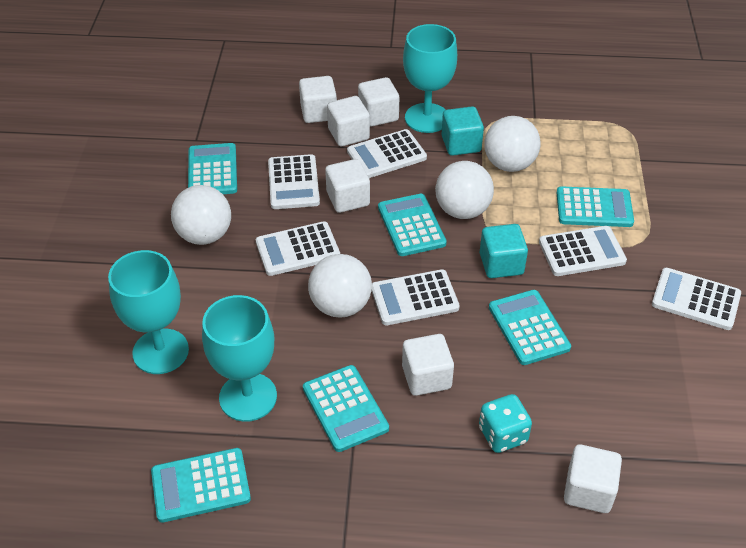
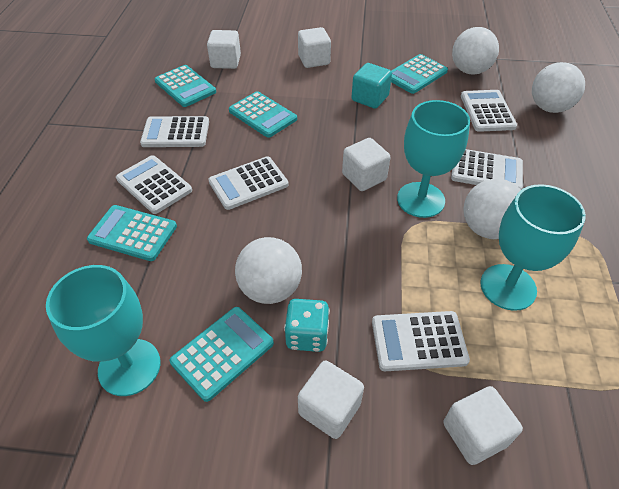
turquoise calculator: [151,448,251,523] [188,143,237,194] [303,365,389,452] [378,194,447,256] [489,290,571,365] [557,186,634,227] = 6 -> [87,205,177,261] [155,65,216,107] [170,307,274,402] [229,91,297,138] [391,54,448,94] = 5
turquoise cube: [441,106,484,156] [480,224,528,278] = 2 -> [352,63,392,109] = 1
white cube: [299,76,337,123] [325,159,370,213] [327,96,370,146] [358,77,399,127] [402,334,454,396] [564,444,622,513] = 6 -> [207,30,241,69] [298,27,331,68] [298,361,364,439] [342,138,390,191] [444,386,523,465] = 5

